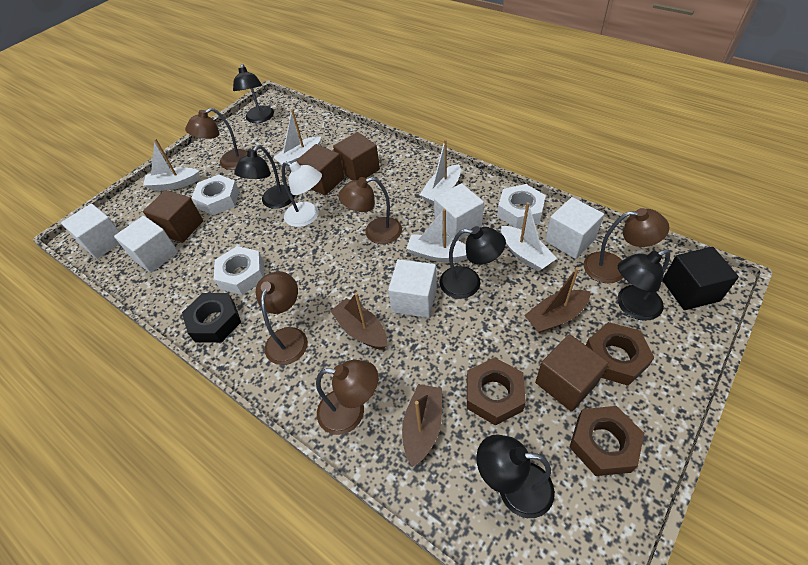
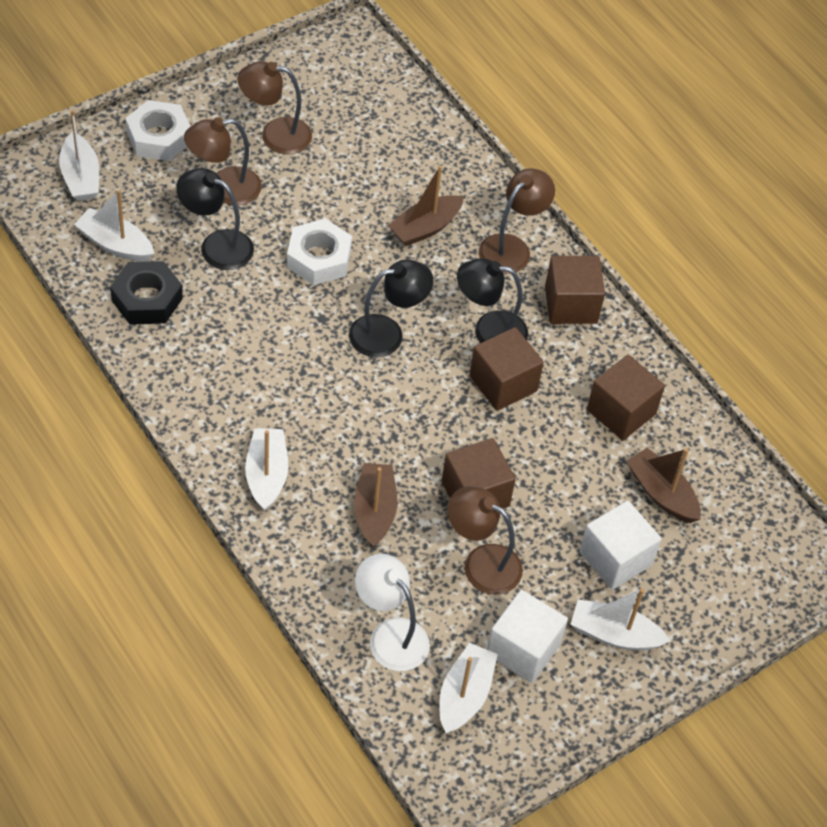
black cube: [662,247,739,310] = 1 -> none = 0
black lamp: [233,64,274,123] [234,145,295,209] [440,226,506,299] [476,434,555,518] [617,249,670,321] = 5 -> [176,168,254,270] [349,260,433,357] [457,258,528,343] = 3
brown lamp: [185,108,247,170] [256,271,308,365] [316,360,378,435] [338,177,402,244] [584,208,669,283] = 5 -> [184,117,262,205] [238,61,312,154] [448,486,523,595] [479,168,555,274] = 4
brown nut: [467,357,526,426] [569,406,644,476] [586,322,655,386] = 3 -> none = 0
white cube: [61,203,120,259] [114,216,178,273] [388,259,437,318] [434,183,484,240] [545,197,604,259] = 5 -> [487,590,568,683] [579,500,662,590] = 2
white nut: [192,174,240,216] [214,246,264,295] [497,184,546,228] = 3 -> [125,100,190,161] [287,219,352,285] = 2

